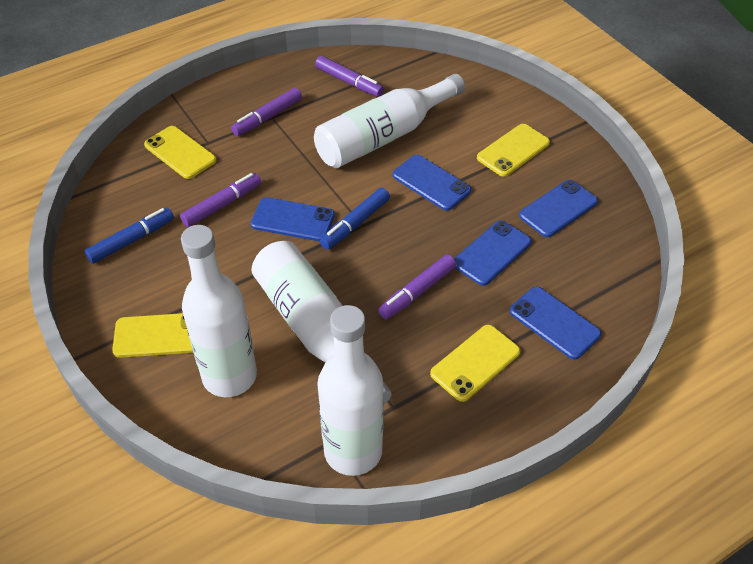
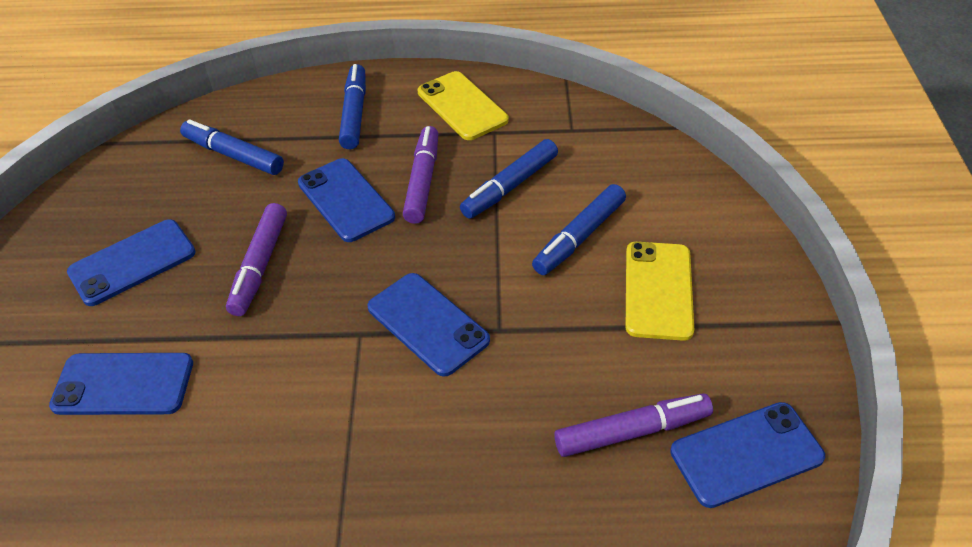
blue marker: [85,208,174,264] [320,188,390,250] = 2 -> [180,119,284,175] [339,64,366,149] [460,139,558,219] [532,184,626,275] = 4
purple marker: [180,173,261,227] [231,88,302,136] [315,56,384,97] [378,255,456,319] = 4 -> [226,203,287,316] [403,126,438,224] [554,393,713,457] = 3
white bottle: [181,225,257,397] [251,241,392,404] [314,74,465,168] [317,305,384,476] = 4 -> none = 0
yellow phone: [112,313,193,358] [144,126,216,179] [430,325,520,402] [477,124,550,177] = 4 -> [418,71,509,140] [626,242,694,341] = 2

